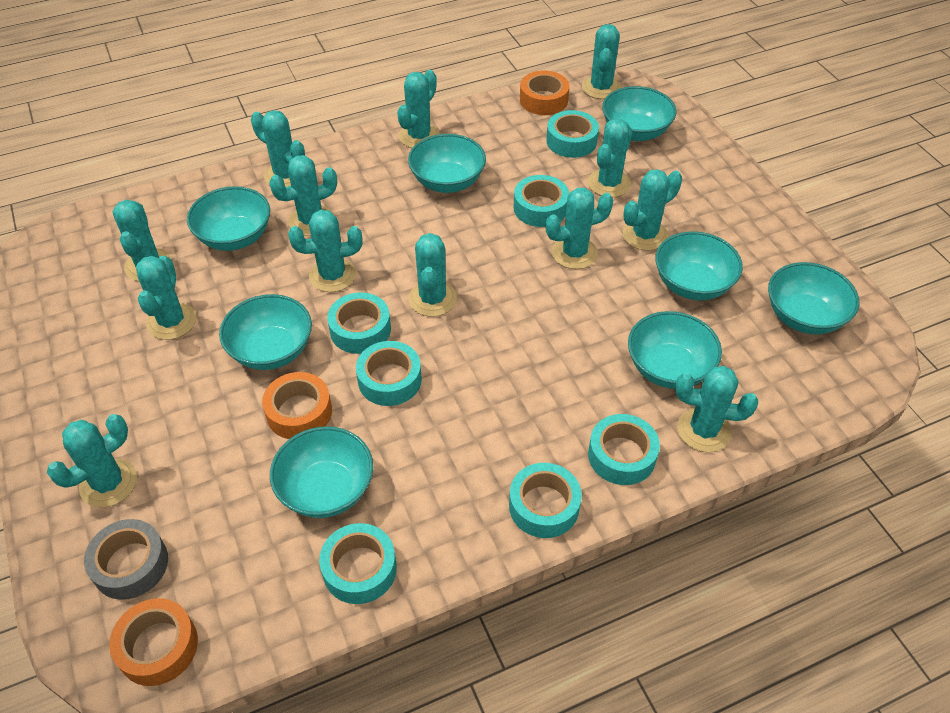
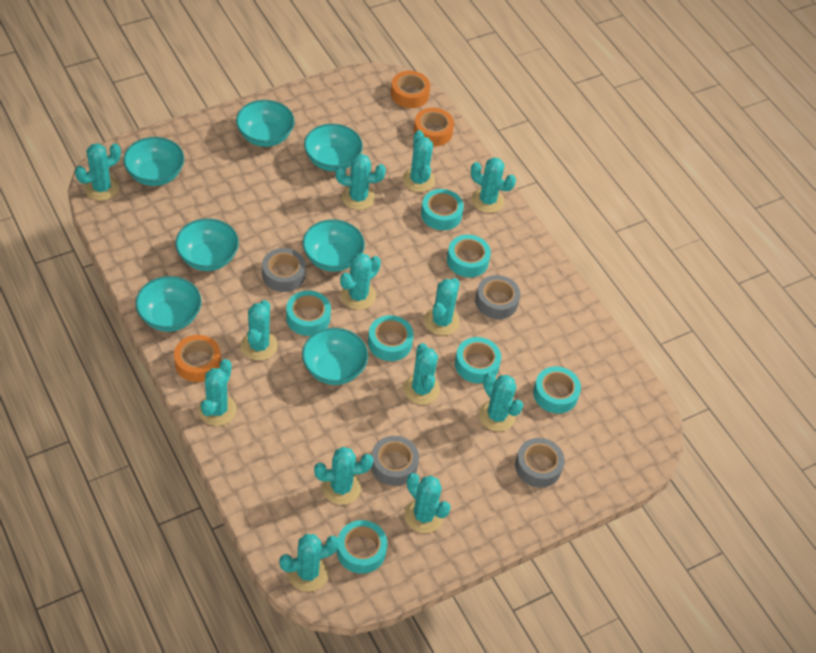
grey tape: [84,519,168,600] = 1 -> [262,248,306,292] [371,436,419,486] [475,275,521,319] [515,438,565,488] = 4
turquoise bowl: [187,186,270,251] [219,294,312,370] [270,426,373,518] [408,134,486,193] [602,86,676,141] [628,311,722,389] [655,231,743,300] [768,262,859,334] = 8 -> [123,137,184,186] [135,276,202,332] [175,218,239,271] [236,100,295,147] [302,328,368,385] [303,219,365,272] [304,124,363,171] = 7

